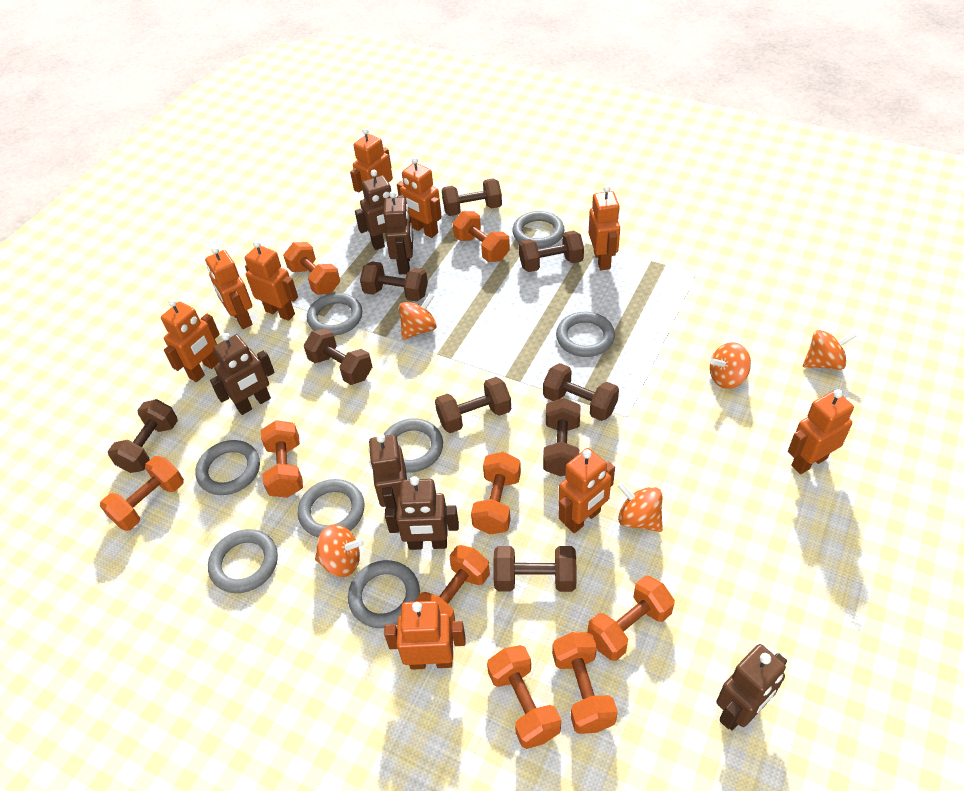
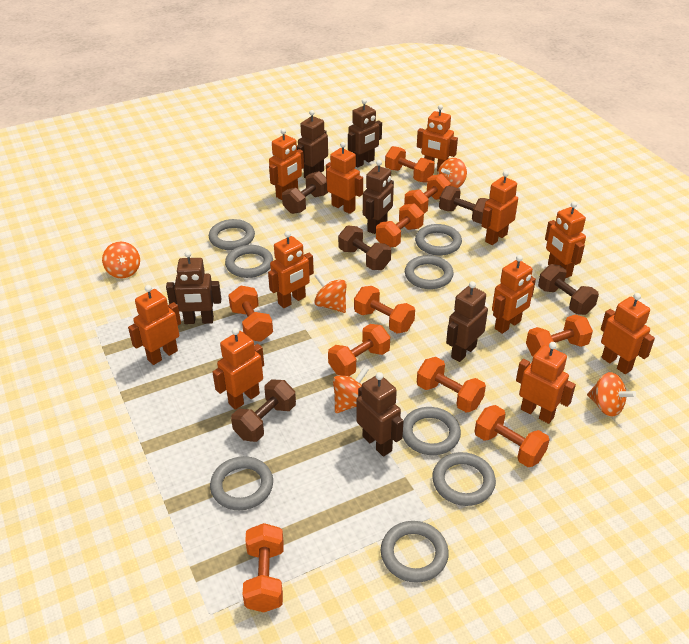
brown dumbbell: [108,399,178,473] [304,328,372,385] [360,261,428,302] [435,377,511,433] [442,178,502,216] [493,546,577,592] [519,231,584,272] [543,363,619,421] [543,398,580,477] = 9 -> [231,379,296,442] [282,171,328,214] [338,226,391,270] [439,186,489,224] [538,264,599,315] = 5
orange dumbbell: [100,456,184,531] [261,420,303,498] [283,242,340,295] [414,545,490,623] [453,211,510,262] [471,452,521,534] [487,645,561,749] [552,632,618,734] [588,575,675,661] = 9 -> [228,286,273,342] [243,523,284,612] [328,324,390,376] [354,286,415,334] [376,203,424,247] [385,146,435,183] [404,174,451,213] [417,357,486,413] [475,405,550,467] [526,315,593,356] = 10
orange robot: [161,299,220,382] [205,246,253,329] [245,240,298,321] [350,128,393,199] [384,601,465,670] [397,157,442,238] [558,448,615,533] [589,185,620,270] [788,389,854,474] = 9 -> [128,285,181,365] [213,328,264,410] [268,231,314,308] [269,128,304,200] [326,142,363,214] [417,104,458,171] [481,171,518,245] [492,255,536,334] [516,342,576,424] [545,201,586,278] [601,293,655,374] = 11

